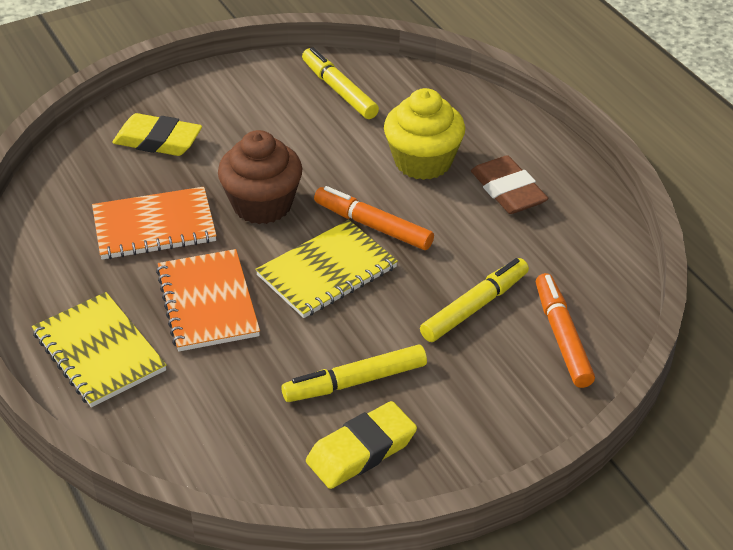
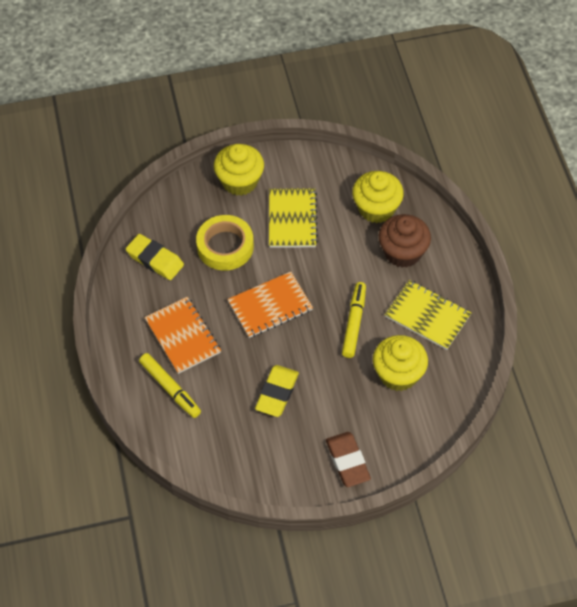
orange marker: [314,186,434,250] [536,273,595,388] = 2 -> none = 0
yellow cupcake: [384,88,465,180] = 1 -> [214,144,264,196] [352,171,404,223] [373,335,428,391] = 3
yellow marker: [281,344,427,402] [302,47,379,119] [420,258,529,342] = 3 -> [139,353,201,418] [342,282,366,358] = 2
yellow tape: none = 0 -> [196,215,254,271] = 1

